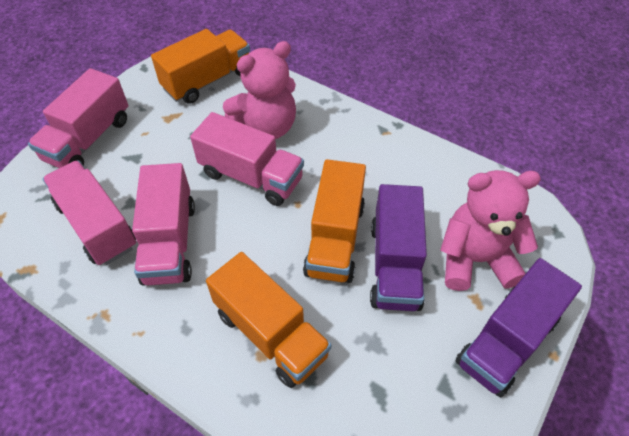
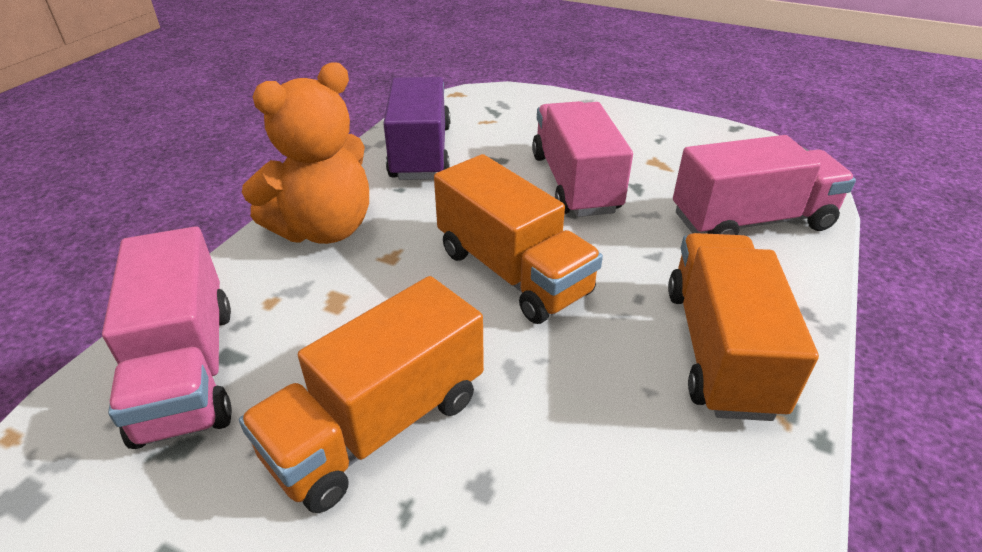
orange teddy bear: none = 0 -> [242,62,369,244] = 1
pink teddy bear: [223,41,296,139] [440,170,541,291] = 2 -> none = 0
pink truck: [28,68,128,168] [43,160,136,265] [132,163,195,285] [190,112,304,206] = 4 -> [102,226,232,449] [532,101,633,217] [673,135,856,235] = 3
purple truck: [370,184,427,311] [456,258,582,397] = 2 -> [383,77,450,180] = 1

